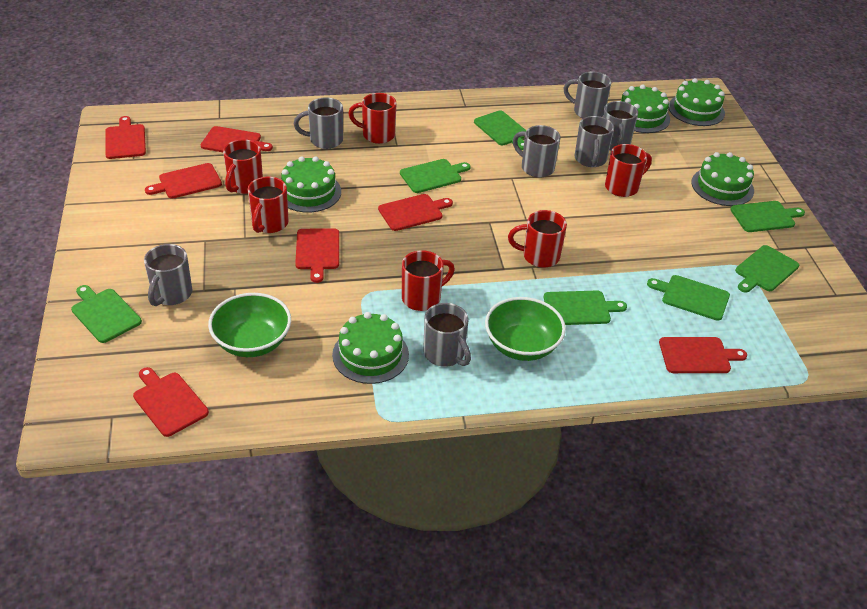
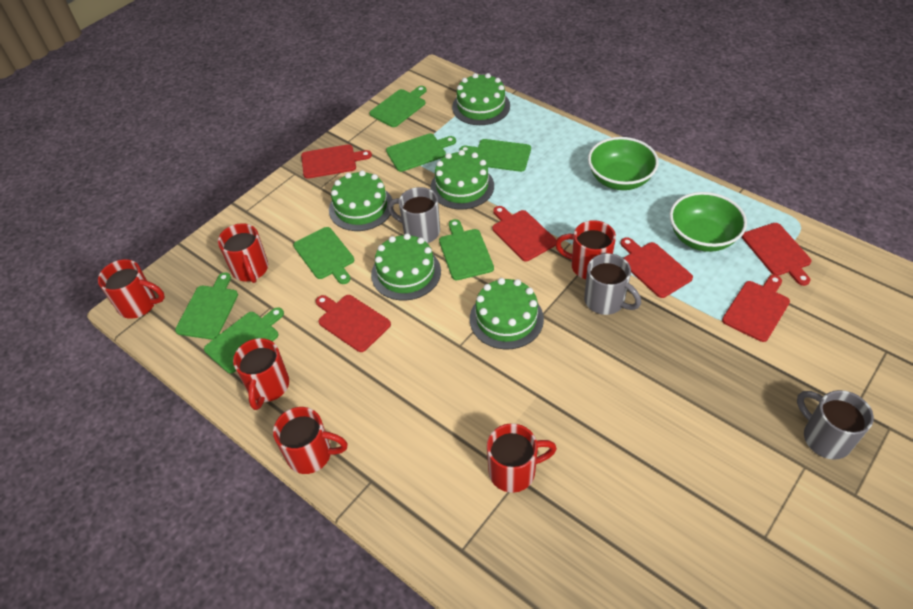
grey mug: [144,244,192,306] [294,97,343,149] [423,303,471,367] [513,125,560,178] [564,72,611,118] [575,116,614,167] [603,101,638,151] = 7 -> [388,187,440,243] [584,253,641,315] [797,390,874,460] = 3
red cutting board: [105,116,146,159] [133,367,209,437] [145,163,222,199] [201,126,273,152] [295,228,339,283] [378,194,453,231] [659,337,747,373] = 7 -> [301,144,372,179] [316,295,391,352] [492,206,556,261] [620,237,693,298] [722,275,790,342] [742,223,812,286] = 6

